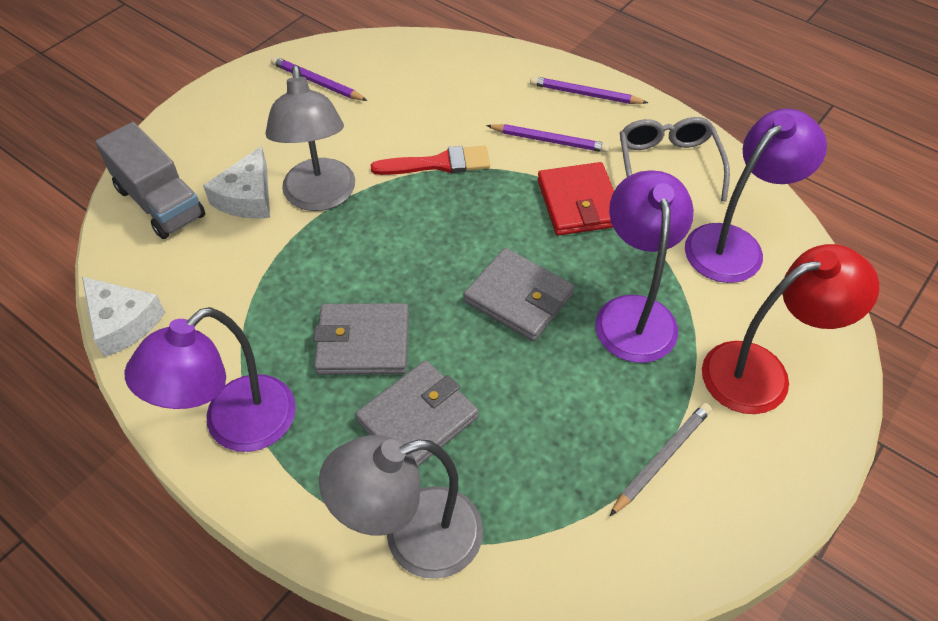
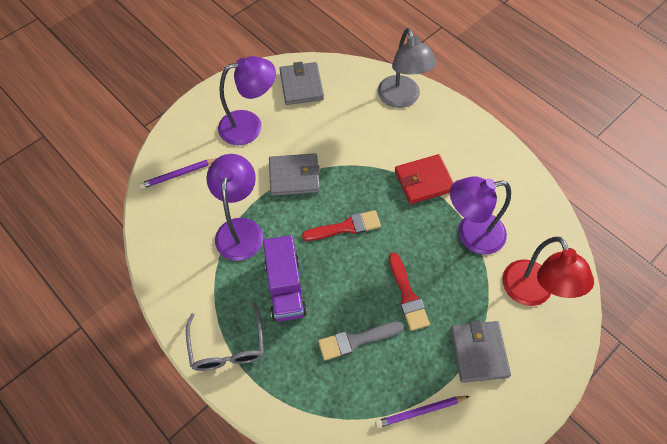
grey brush: none = 0 -> [318,322,404,361] = 1
grey lamp: [266,65,355,211] [319,435,483,579] = 2 -> [378,28,437,108] = 1
grey pencil: [610,403,712,516] = 1 -> none = 0
grey truck: [95,122,205,239] = 1 -> none = 0
purple pencil: [271,56,368,101] [486,124,610,153] [530,76,648,104] = 3 -> [139,158,217,189] [375,396,470,428] = 2
purple truck: none = 0 -> [263,235,307,321] = 1
red brush: [371,146,490,175] = 1 -> [302,210,381,241] [389,253,430,331] = 2
white cheese: [82,277,165,357] [203,146,270,219] = 2 -> none = 0

